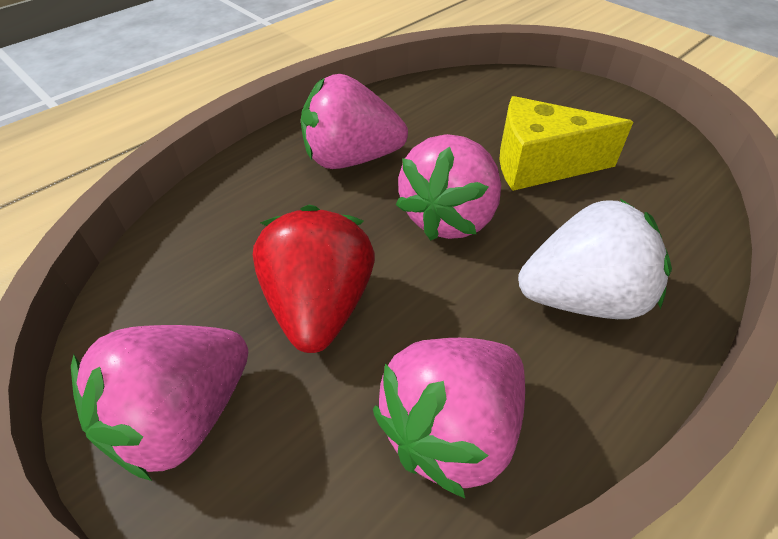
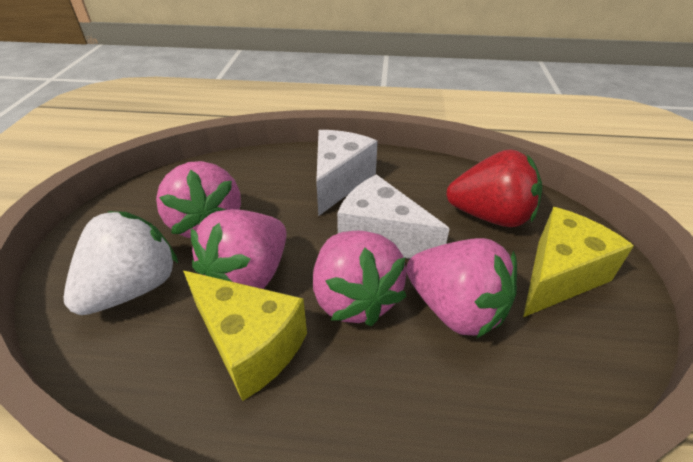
white cheese: none = 0 -> [316,130,378,216] [337,174,450,259] = 2
yellow cheese: [500,96,633,191] = 1 -> [183,271,307,401] [523,207,634,317] = 2

